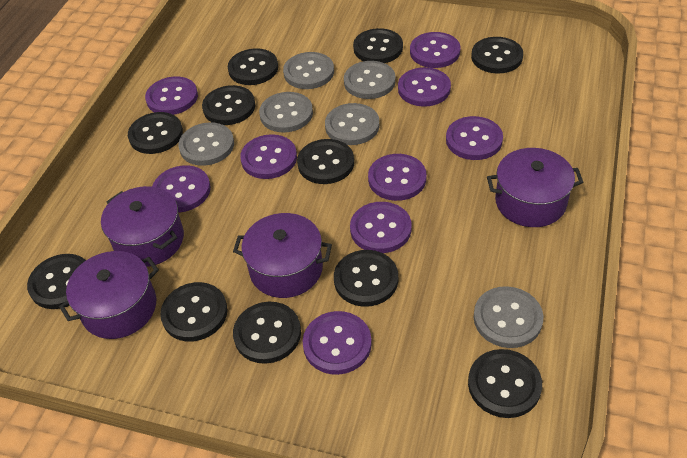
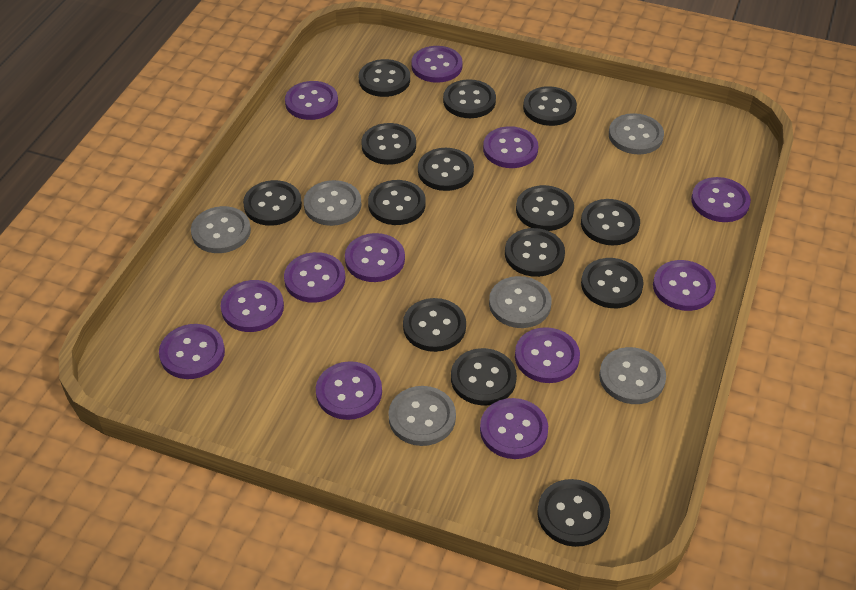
black button: [27,254,86,309] [128,112,183,154] [160,282,228,342] [202,85,255,125] [228,48,278,85] [233,302,301,364] [297,139,354,184] [334,250,398,307] [353,28,403,63] [468,349,542,418] [471,37,523,74] = 11 -> [243,180,302,226] [359,59,410,97] [361,123,416,165] [368,180,426,225] [403,298,466,352] [418,148,474,191] [443,79,496,118] [451,348,517,405] [505,228,565,277] [516,185,574,231] [523,86,577,126] [537,479,610,547] [581,199,640,245] [581,258,644,308] = 14
purple button: [145,77,198,115] [152,166,211,213] [240,134,297,179] [303,311,372,375] [350,202,412,253] [368,154,426,201] [398,67,451,107] [410,32,460,68] [446,116,503,160] = 9 -> [159,324,225,379] [221,280,284,332] [284,252,345,303] [285,81,338,120] [316,361,382,420] [345,233,405,282] [411,46,463,83] [480,398,548,459] [483,126,538,168] [515,327,580,383] [653,260,716,311] [691,177,751,222] = 12
purple pot: [59,251,159,339] [101,186,184,267] [233,213,332,298] [487,148,583,227] = 4 -> none = 0

